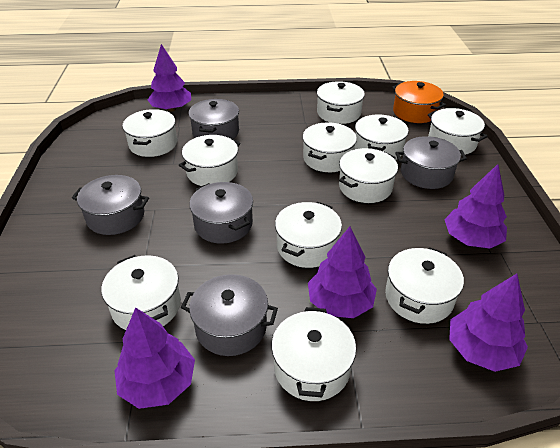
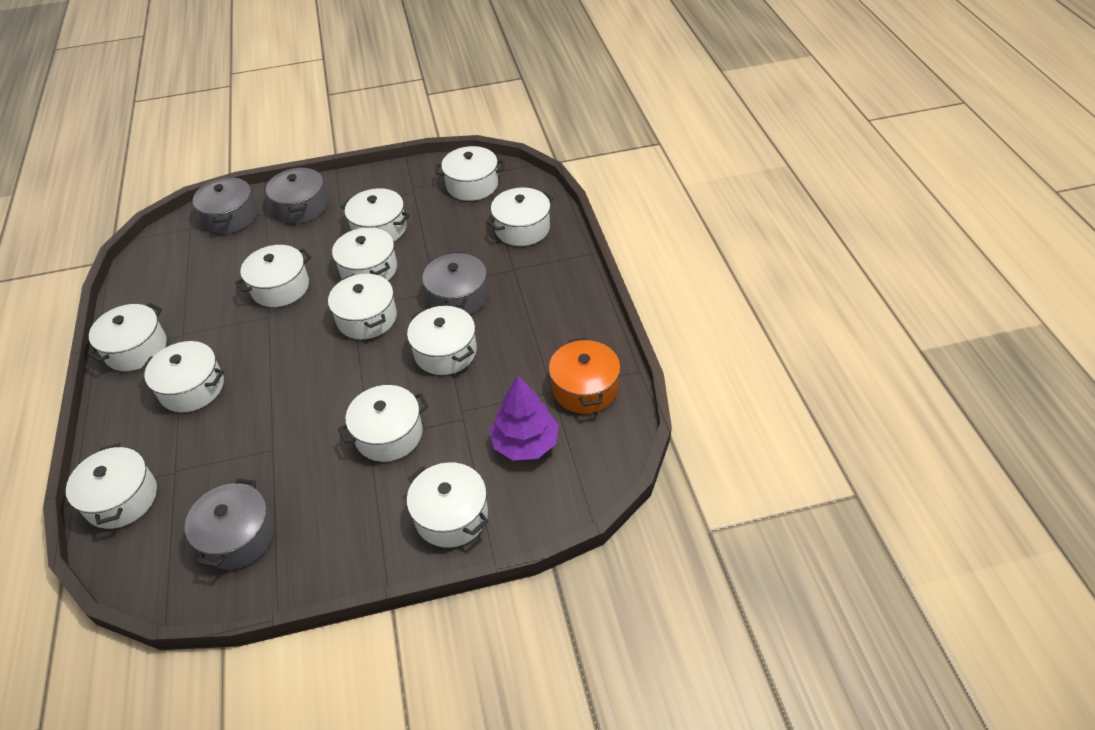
grey pot: [72,175,149,235] [181,274,278,356] [189,99,239,139] [189,182,253,244] [396,136,467,189] = 5 -> [185,479,275,569] [193,177,257,234] [266,167,328,223] [422,252,488,315] = 4
purple tree: [114,307,195,409] [148,44,191,111] [308,226,377,318] [444,164,507,248] [449,274,528,372] = 5 -> [489,375,559,461] = 1
white pot: [101,255,181,330] [123,109,177,157] [179,135,241,186] [271,307,356,401] [275,202,342,268] [302,122,357,172] [317,81,365,124] [339,148,398,203] [355,115,409,160] [385,247,464,324] [428,108,488,155] = 11 -> [66,443,157,529] [87,303,167,371] [141,341,224,412] [235,245,311,307] [328,274,397,340] [332,227,397,281] [338,385,429,462] [341,188,410,241] [407,306,477,375] [407,462,488,548] [435,146,504,201] [487,188,554,246] = 12

